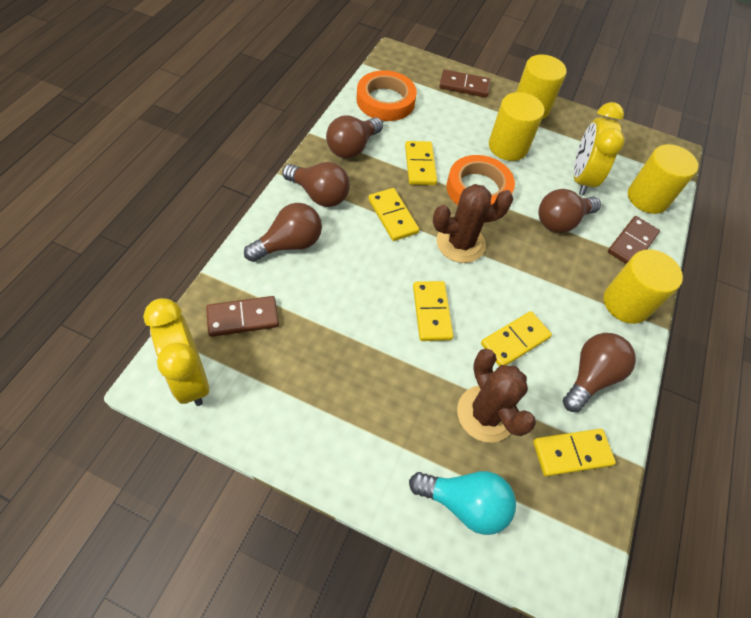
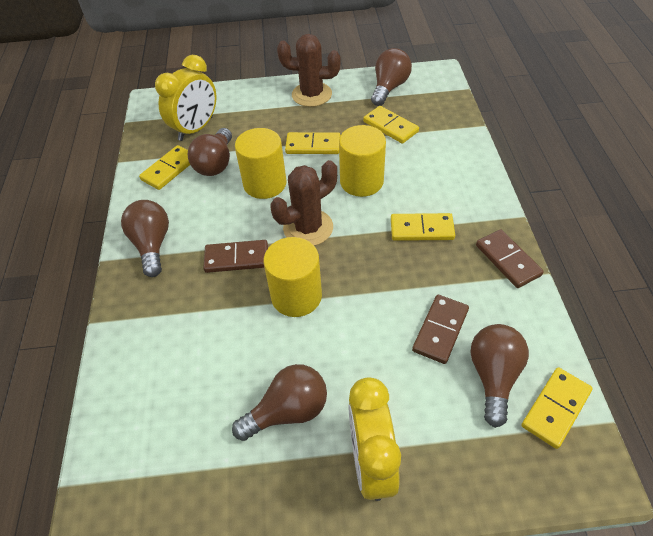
orange tape: [357,70,417,121] [447,155,515,205] = 2 -> none = 0
turquoise light bulb: [409,471,516,535] = 1 -> none = 0
yellow cylinder: [489,92,544,161] [516,55,567,119] [604,249,683,324] [628,144,698,214] = 4 -> [235,128,287,199] [264,237,322,317] [339,125,386,197] = 3

